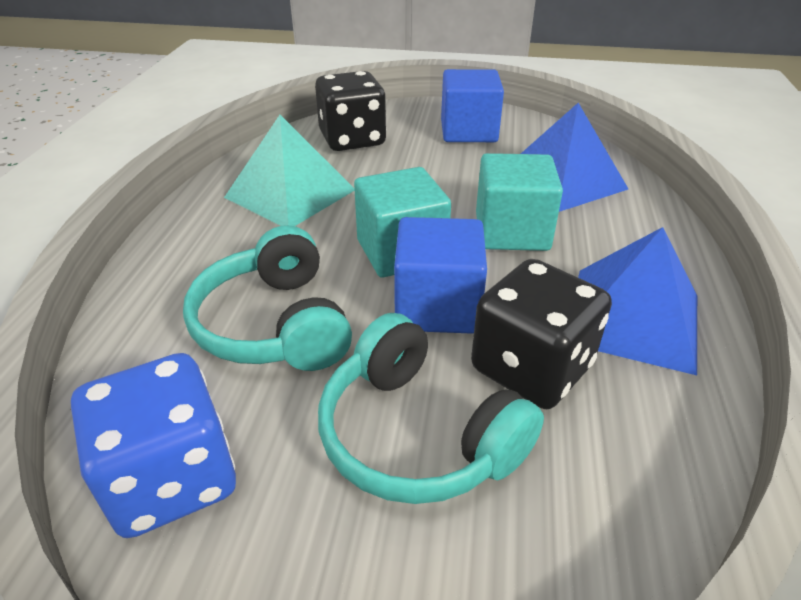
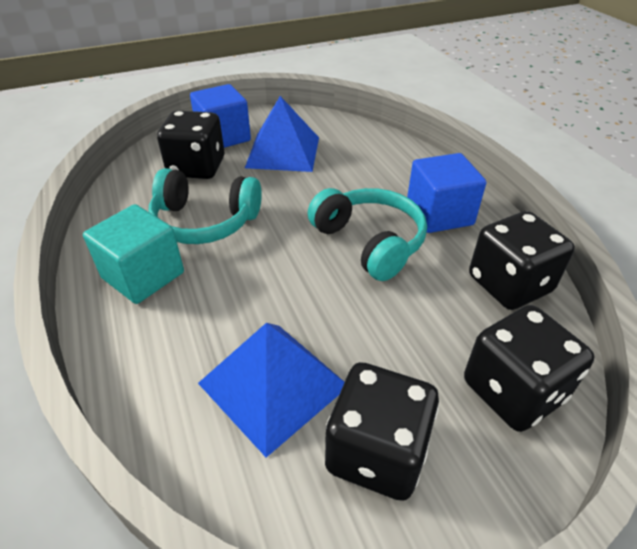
black dice: [315,71,386,151] [471,259,612,409] = 2 -> [157,110,224,179] [325,362,439,501] [464,305,594,432] [469,211,575,310] = 4
blue dice: [71,353,236,538] = 1 -> none = 0
turquoise cube: [354,167,451,278] [476,153,563,251] = 2 -> [83,204,184,304] = 1
turquoise pyramid: [224,115,355,226] = 1 -> none = 0

